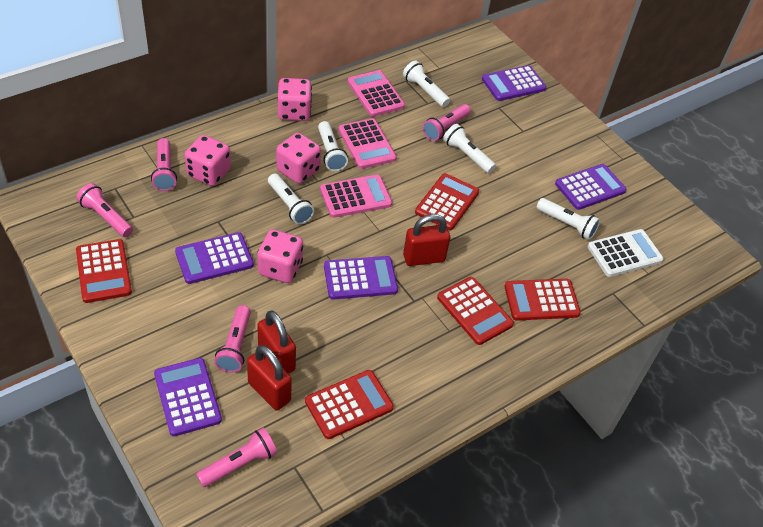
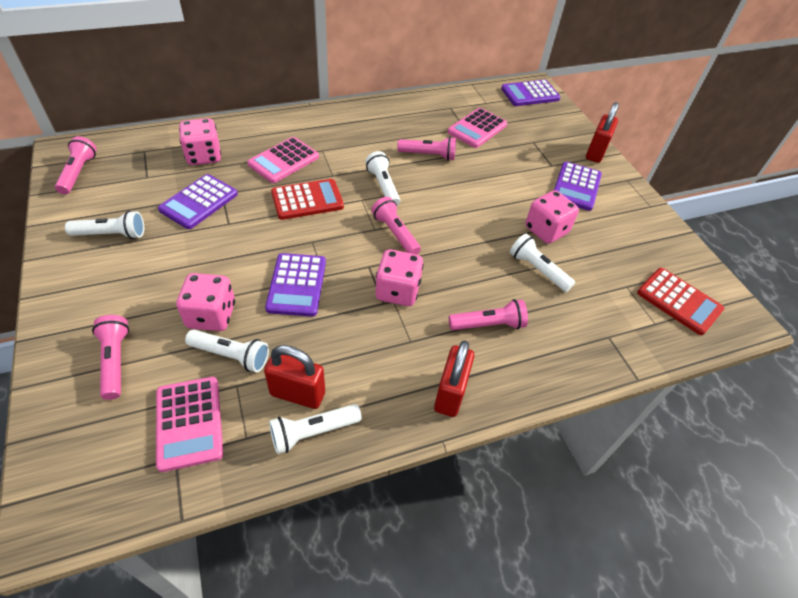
purple calculator: [154,358,222,436] [175,232,254,284] [324,256,398,300] [482,65,546,101] [555,164,627,210] = 5 -> [158,174,238,229] [265,253,326,317] [501,80,561,106] [554,162,602,211] = 4
red calculator: [76,239,132,303] [305,370,394,439] [415,173,479,230] [437,277,514,345] [505,279,581,321] = 5 -> [271,179,344,220] [637,268,724,335] = 2
white calculator: [588,229,664,277] = 1 -> none = 0

